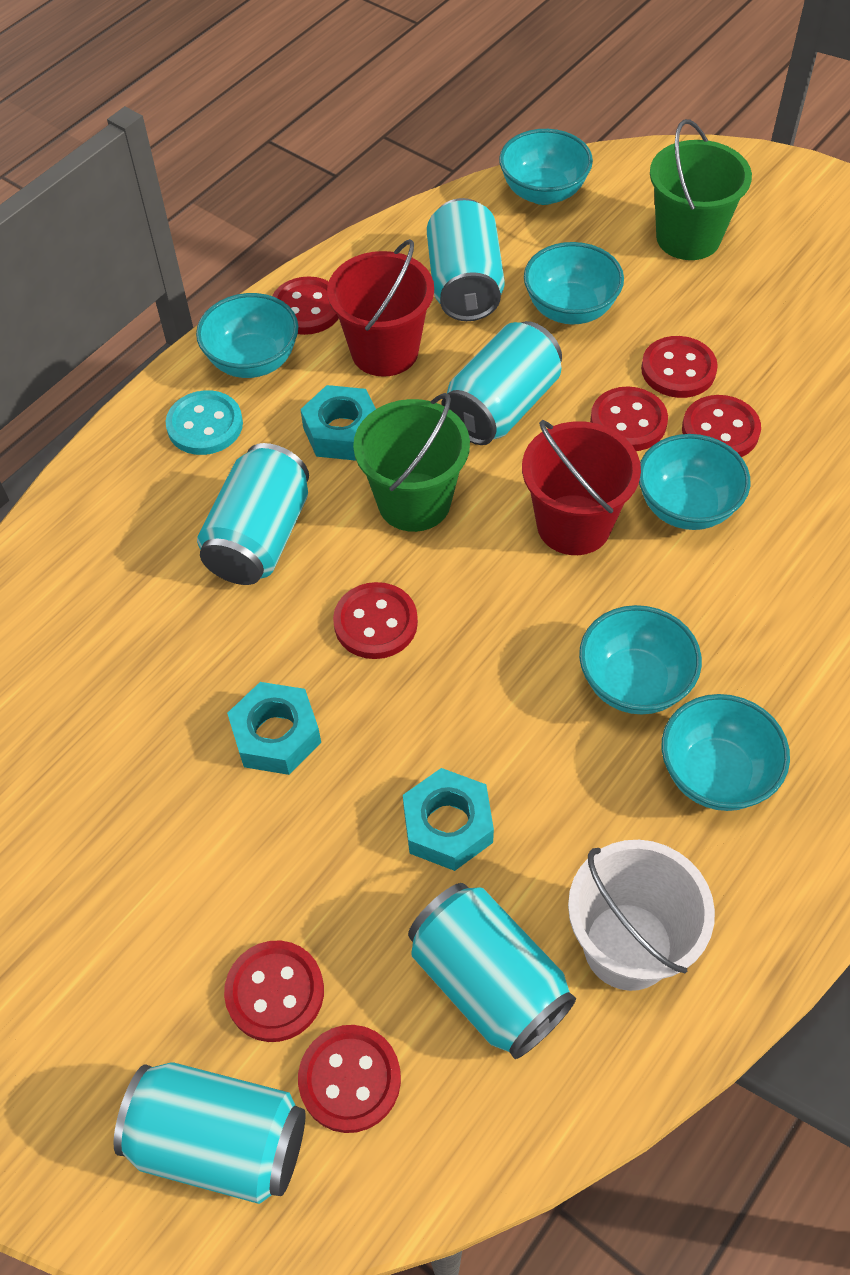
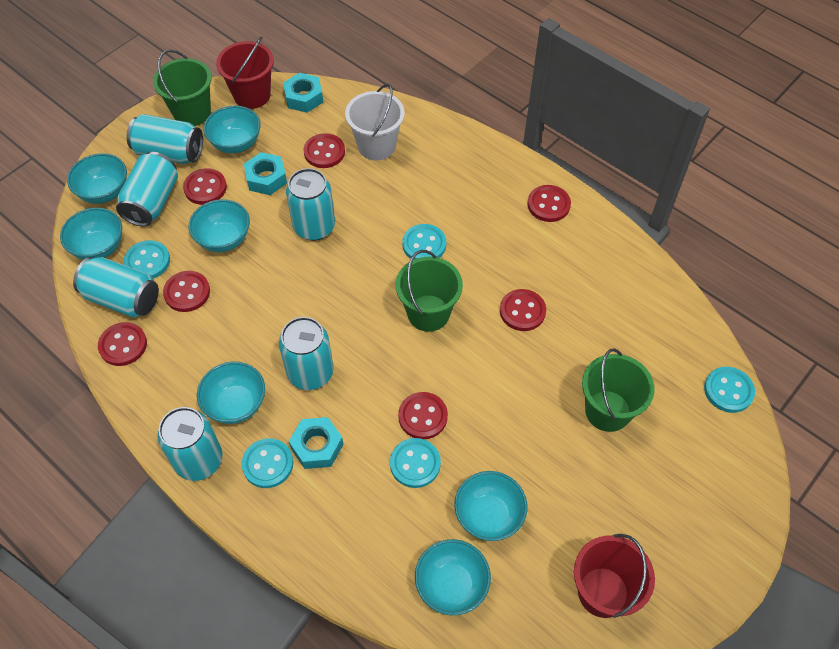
green bucket: [353,393,470,532] [650,119,752,260] = 2 -> [153,49,212,126] [396,250,463,332] [582,348,655,432] = 3
turquoise bowl: [196,293,299,378] [499,129,593,205] [524,242,624,324] [579,605,702,714] [639,434,750,530] [662,694,790,811] = 6 -> [60,208,122,260] [67,153,127,204] [189,199,250,252] [197,362,265,424] [204,106,261,153] [415,539,491,615] [454,471,527,541] = 7
turquoise button: [165,390,243,455] = 1 -> [124,240,170,279] [242,438,293,488] [390,438,441,488] [402,224,446,259] [704,367,755,413] = 5
turquoise can: [113,1062,306,1204] [197,443,309,585] [408,883,576,1059] [427,198,505,321] [441,321,562,445] = 5 -> [73,257,159,318] [116,152,178,227] [127,114,203,164] [158,407,222,481] [279,317,334,390] [286,168,335,241] = 6

